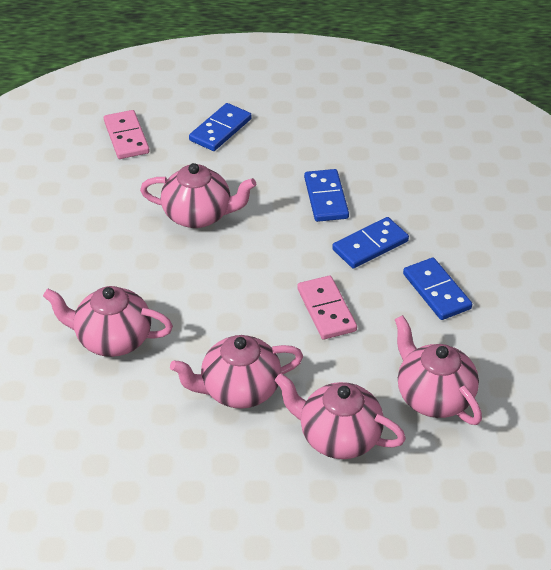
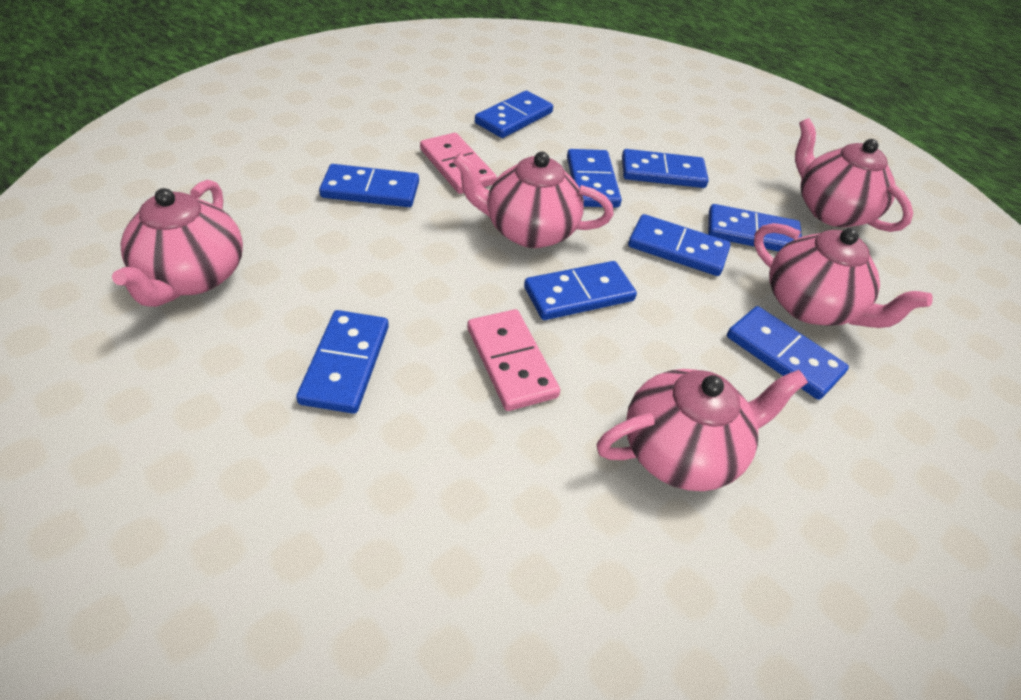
blue domino: [189,103,252,151] [304,169,349,222] [332,217,409,269] [403,258,472,320] = 4 -> [296,310,389,414] [319,164,419,207] [475,91,553,138] [524,261,637,320] [567,149,622,208] [622,149,709,188] [628,214,731,276] [708,204,802,252] [727,306,849,400] = 9

